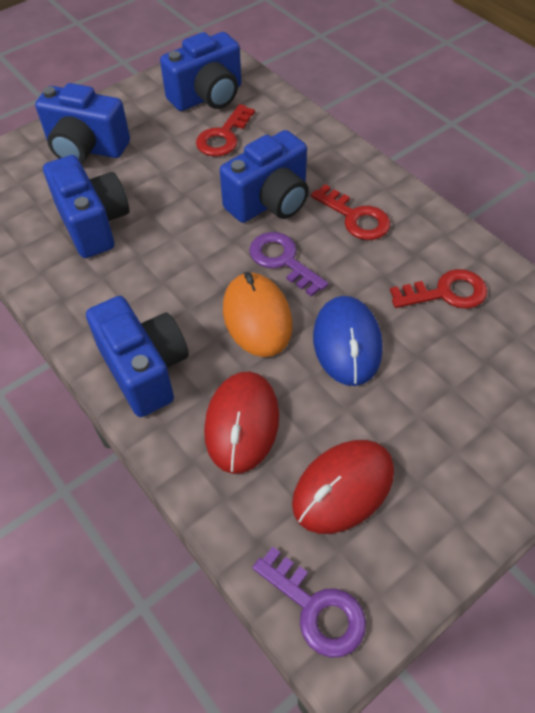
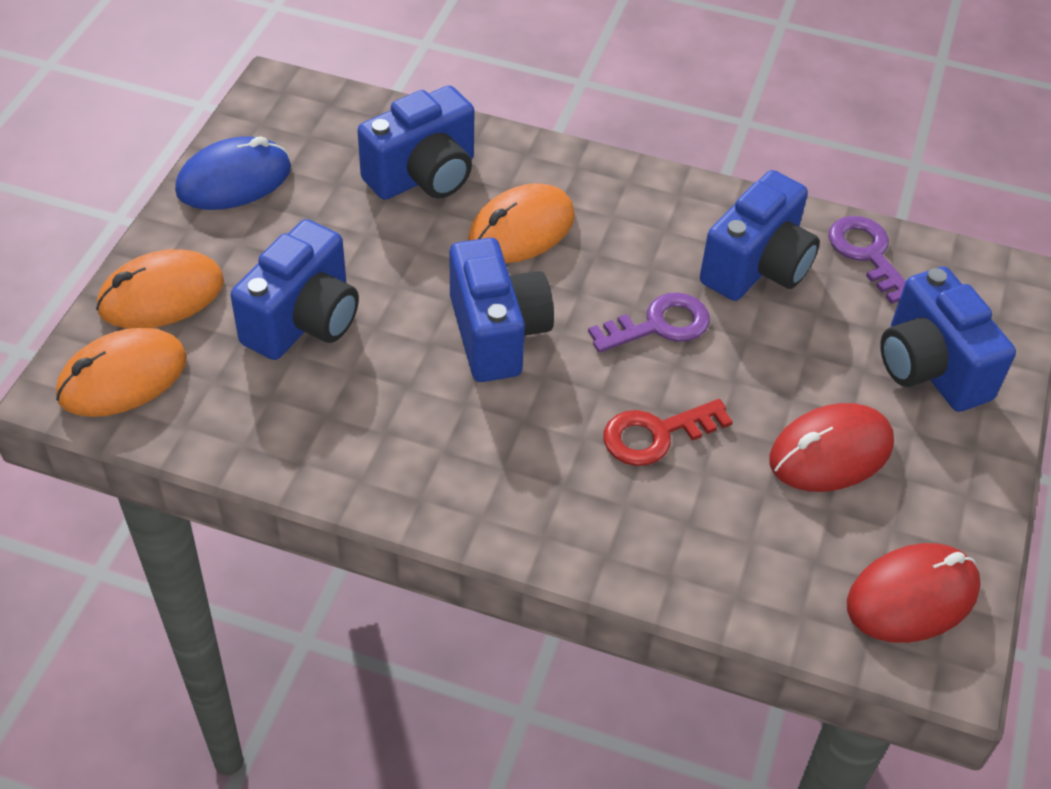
orange mouse: [223,272,293,357] = 1 -> [56,327,187,417] [96,249,224,329] [468,183,575,263] = 3
red key: [196,104,255,157] [311,184,391,240] [390,269,487,309] = 3 -> [603,399,733,466] = 1

